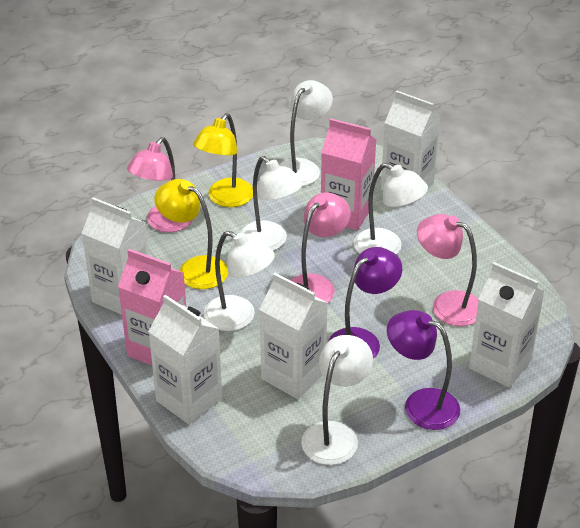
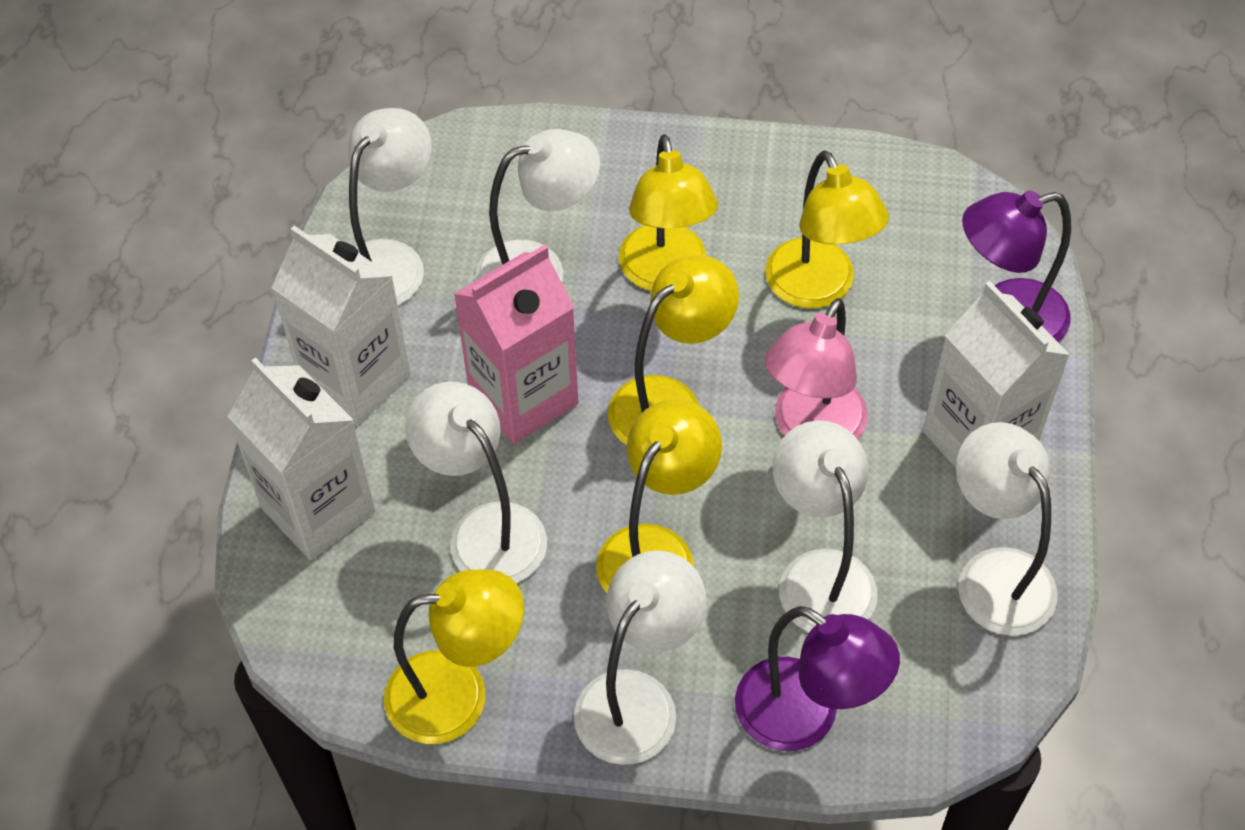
pink carton: [118,249,186,365] [321,118,376,231] = 2 -> [454,245,579,444] = 1
pink lamp: [127,137,193,232] [291,192,351,303] [417,214,479,326] = 3 -> [765,298,868,439] = 1
white carton: [82,197,149,315] [148,295,222,424] [259,273,328,399] [381,91,440,203] [469,262,545,388] = 5 -> [227,357,376,560] [271,226,411,426] [923,281,1070,468] = 3
white lamp: [204,231,275,331] [240,156,303,251] [279,80,333,186] [301,335,373,465] [354,163,428,254] = 5 -> [349,108,432,305] [405,382,547,583] [475,129,600,282] [574,550,706,765] [773,420,877,633] [956,422,1058,636] = 6
yellow lamp: [154,179,228,289] [193,113,253,207] = 2 -> [384,569,524,744] [596,399,722,594] [608,255,739,445] [619,134,718,291] [765,151,889,308] = 5

